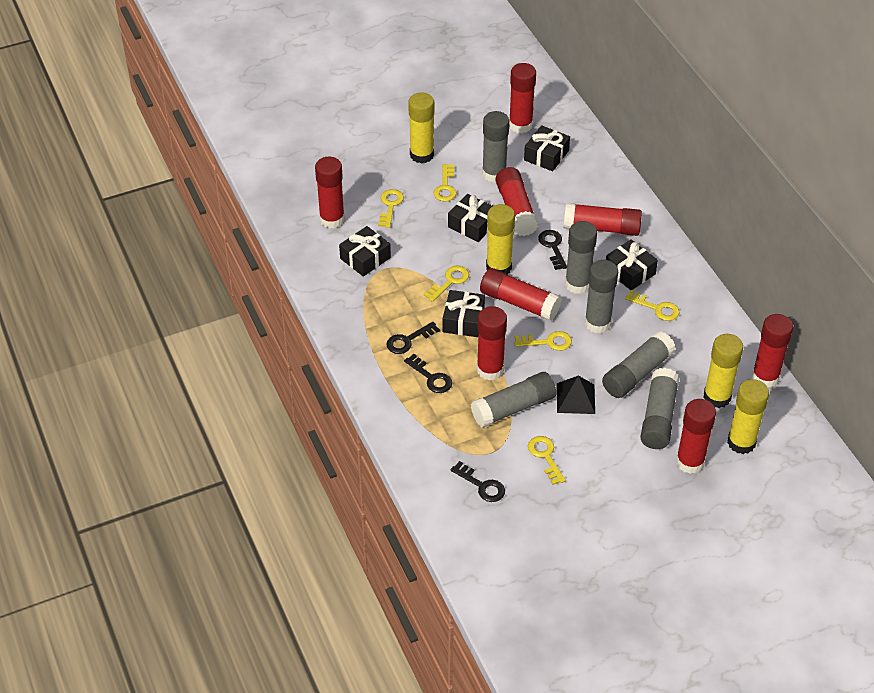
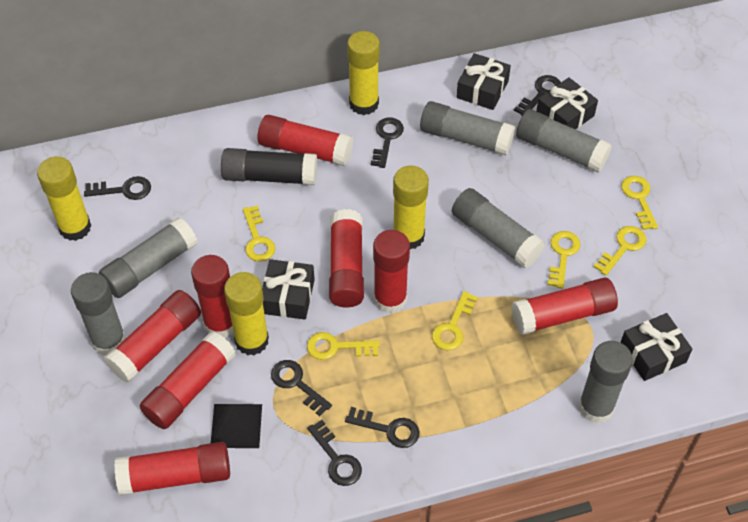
black gift: [339,226,391,277] [443,290,485,337] [448,194,493,242] [524,125,570,171] [606,239,658,290] = 5 -> [262,259,315,320] [456,53,511,110] [536,77,598,129] [620,313,692,381] = 4
black glue stick: none = 0 -> [221,148,317,185] = 1
black key: [387,322,440,354] [404,354,452,393] [451,461,505,502] [539,230,567,270] = 4 -> [84,176,151,200] [271,360,332,416] [307,420,362,486] [345,407,420,448] [371,118,404,168] [514,75,561,116] = 6

